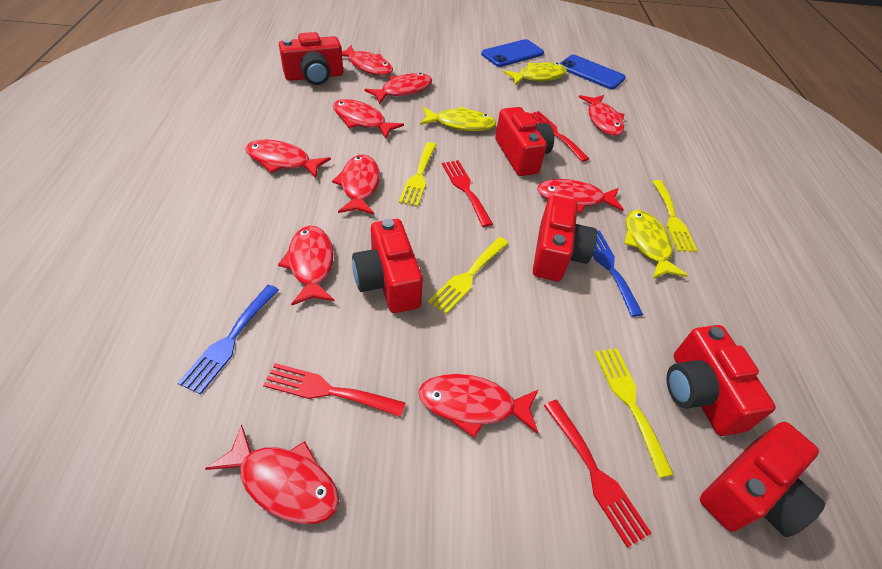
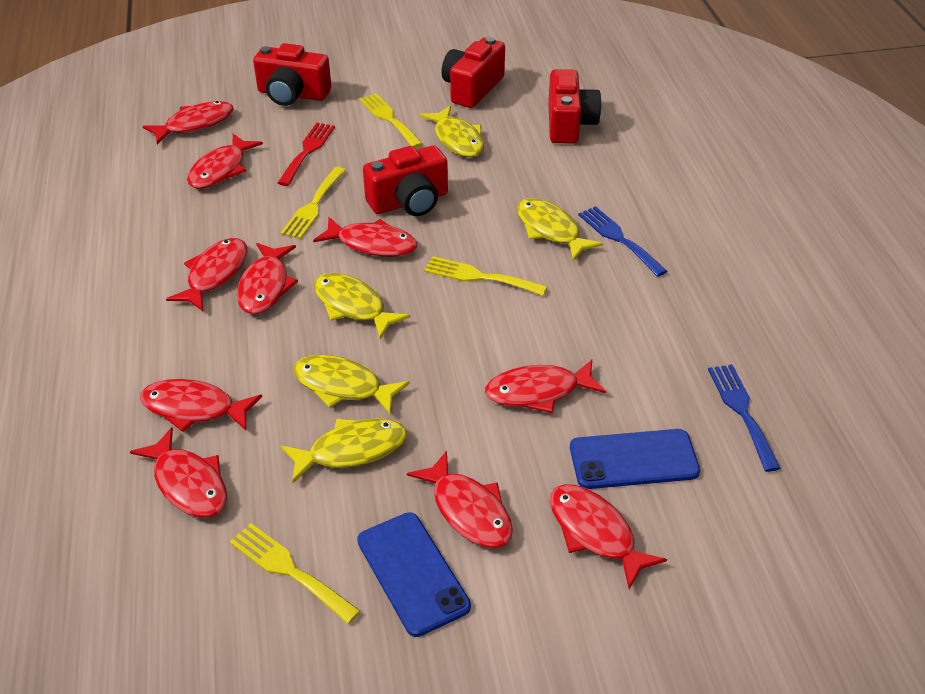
red camera: [279,32,343,85] [352,219,423,313] [495,107,554,176] [533,195,597,281] [667,325,776,436] [700,422,825,537] = 6 -> [253,43,331,106] [363,145,448,216] [441,37,505,108] [548,69,602,144] = 4
red fork: [263,363,406,417] [442,160,493,227] [530,111,589,162] [544,400,651,548] = 4 -> [278,123,335,186] = 1
yellow fish: [420,106,496,131] [503,62,567,85] [624,210,688,279] = 3 -> [281,418,407,483] [293,355,410,415] [314,273,410,339] [420,106,484,157] [517,198,603,261] = 5

